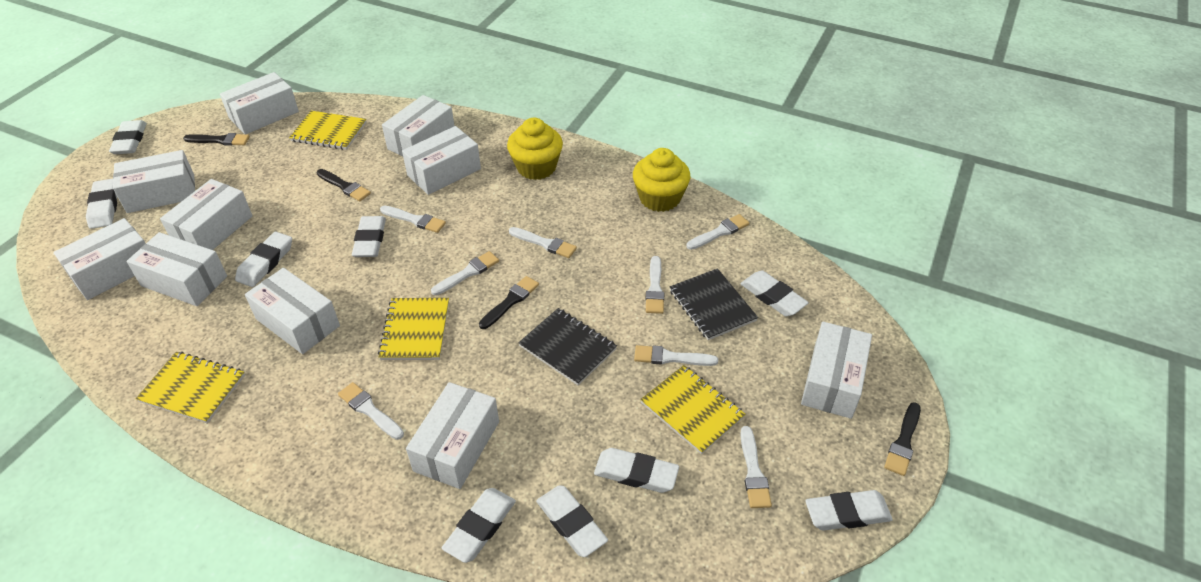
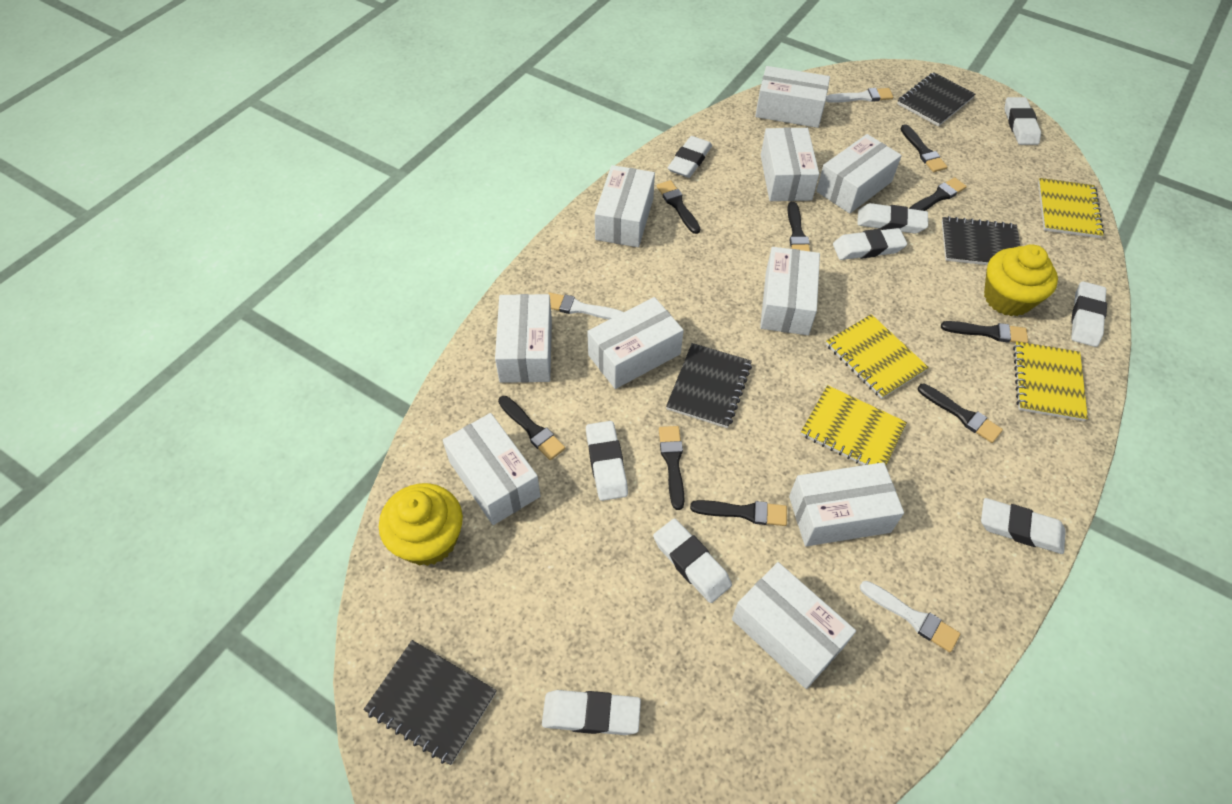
black brush: [183,133,250,146] [317,169,371,201] [479,276,539,329] [884,402,921,476] = 4 -> [498,396,565,460] [657,180,700,234] [659,426,684,510] [690,500,787,526] [787,202,810,251] [901,124,947,172] [909,177,967,211] [918,384,1003,443] [941,321,1028,343] = 9
black notebook: [518,308,617,385] [670,268,758,340] = 2 -> [363,640,497,765] [666,343,752,428] [897,72,975,126] [942,216,1020,265] = 4
white brush: [338,382,404,440] [380,206,446,233] [431,251,499,295] [509,227,577,258] [634,345,718,366] [646,256,664,314] [686,214,749,250] [740,426,772,508] = 8 -> [548,292,623,320] [826,88,893,103] [860,581,960,652] = 3

